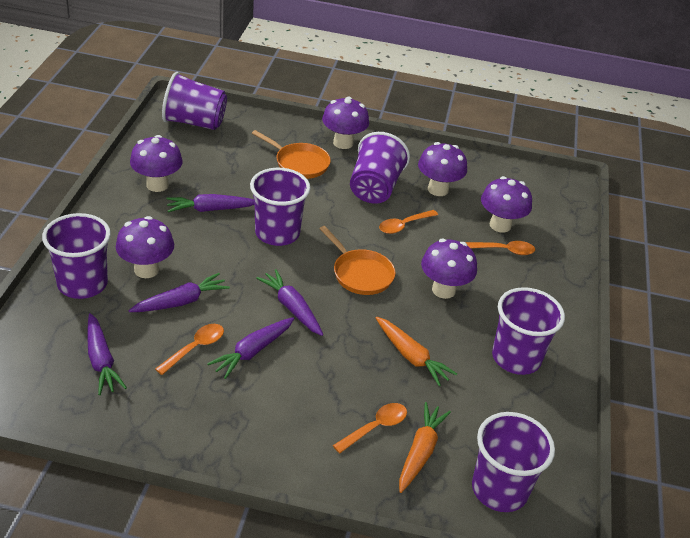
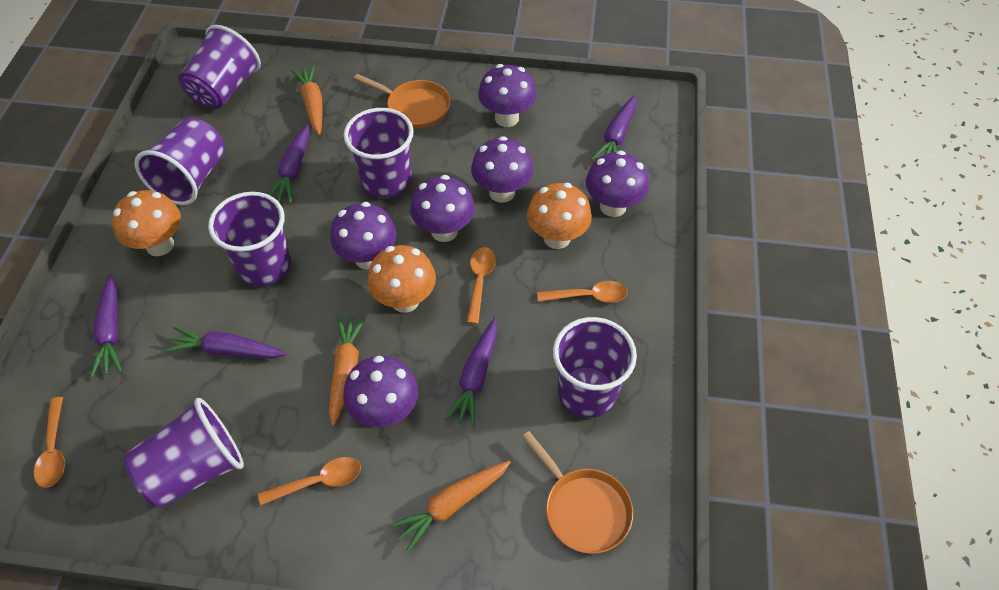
orange carrot: [376,317,457,386] [399,402,451,493] = 2 -> [291,65,322,135] [329,315,366,426] [389,461,511,552] = 3
orange mushroom: none = 0 -> [112,190,181,256] [367,245,436,313] [527,183,592,249] = 3

